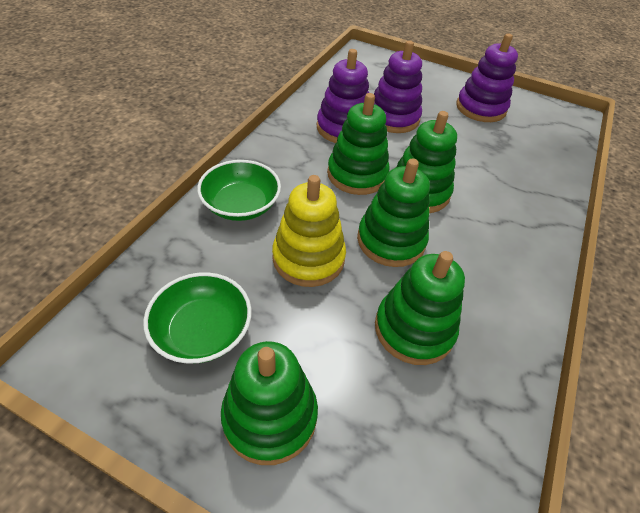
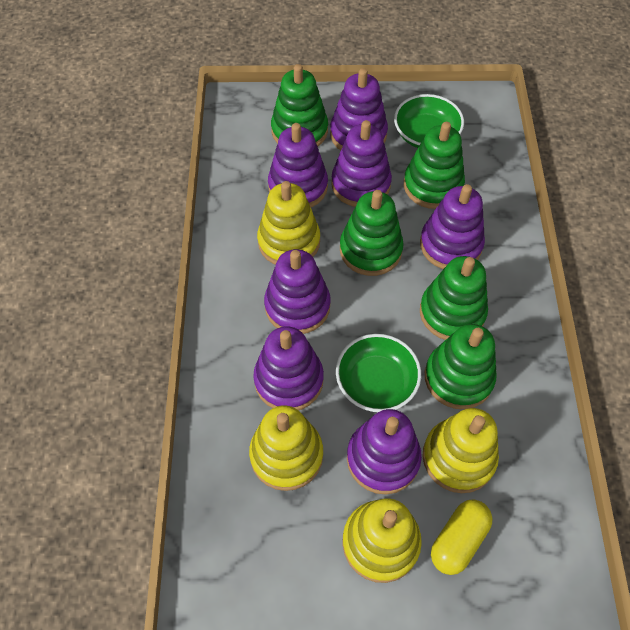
purple stacking toy: [317,49,369,143] [374,40,422,133] [456,33,518,122] = 3 -> [253,326,324,410] [264,249,331,334] [268,123,328,207] [330,68,388,150] [331,120,392,207] [347,409,422,495] [420,184,485,269] = 7
yellow capsule: none = 0 -> [431,499,492,575] = 1
yellow stacking toy: [272,175,346,287] = 1 -> [249,405,323,491] [257,181,320,265] [342,499,422,583] [422,408,499,493] = 4

